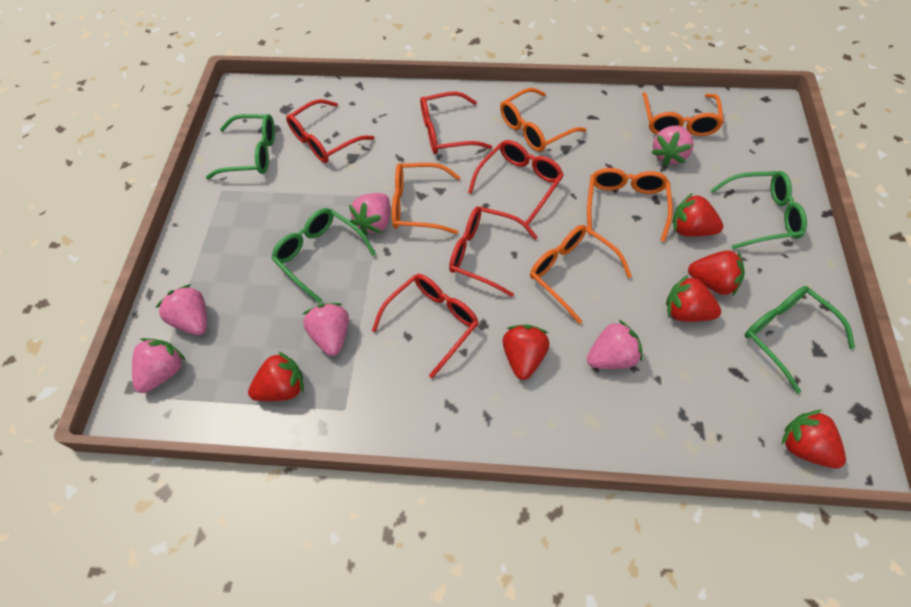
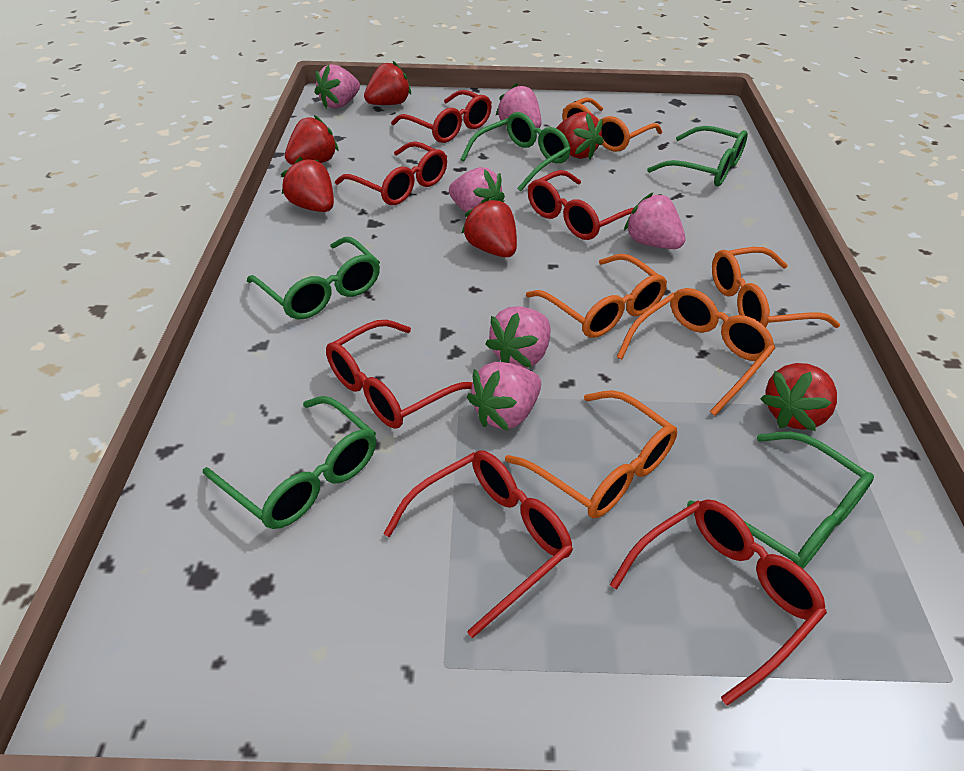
green glasses: [206,114,275,179] [271,208,376,304] [711,171,807,249] [745,286,855,394] = 4 -> [203,396,376,529] [247,237,380,319] [461,112,571,192] [647,126,748,186] [687,432,874,569] = 5
red glasses: [286,99,375,163] [372,274,479,378] [420,92,492,154] [449,206,538,297] [468,140,564,225] = 5 -> [326,320,472,428] [335,141,447,205] [383,450,573,638] [391,90,492,143] [528,170,633,240] [610,499,827,706] = 6

